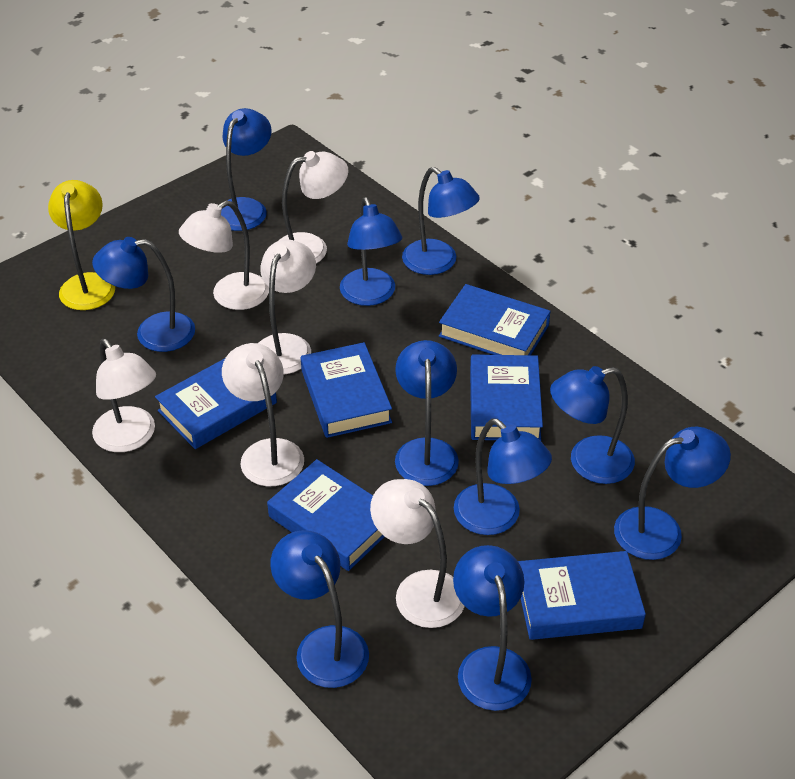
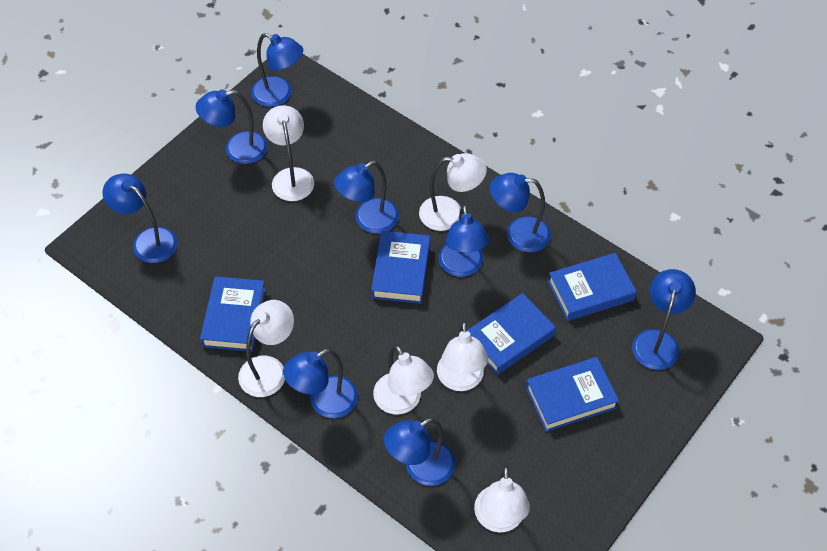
blue book: [155,358,277,449] [267,459,384,571] [301,342,392,438] [439,284,551,355] [470,354,543,441] [518,551,646,640] = 6 -> [200,276,266,352] [371,231,430,304] [467,293,556,375] [526,357,619,432] [548,253,637,321] = 5
blue lamp: [92,237,195,352] [221,108,272,231] [270,530,369,688] [340,197,402,306] [395,340,459,486] [402,167,480,275] [453,545,532,711] [454,419,552,535] [550,366,635,484] [614,427,731,560] = 10 -> [103,174,178,263] [195,89,268,164] [251,33,303,107] [283,349,358,418] [334,161,399,234] [384,418,455,486] [439,205,489,277] [490,173,551,252] [632,269,696,370] = 9
yellow lamp: [48,180,115,310] = 1 -> none = 0

